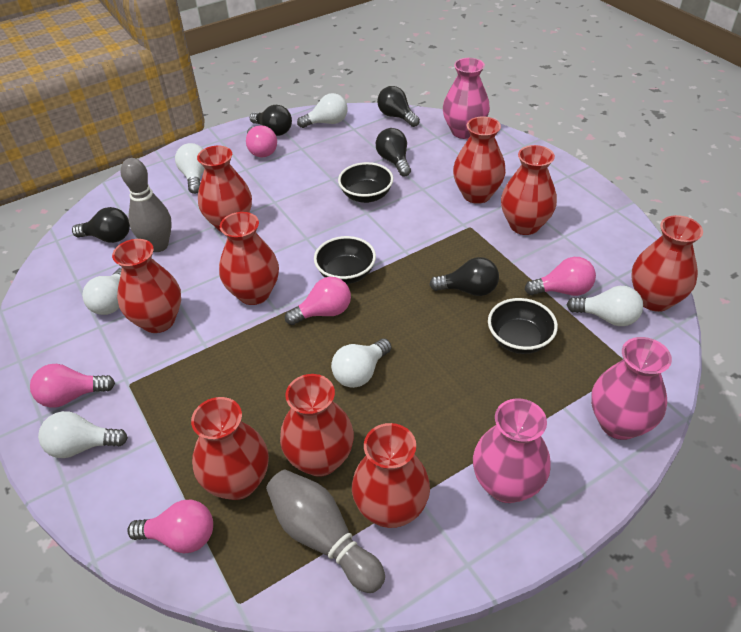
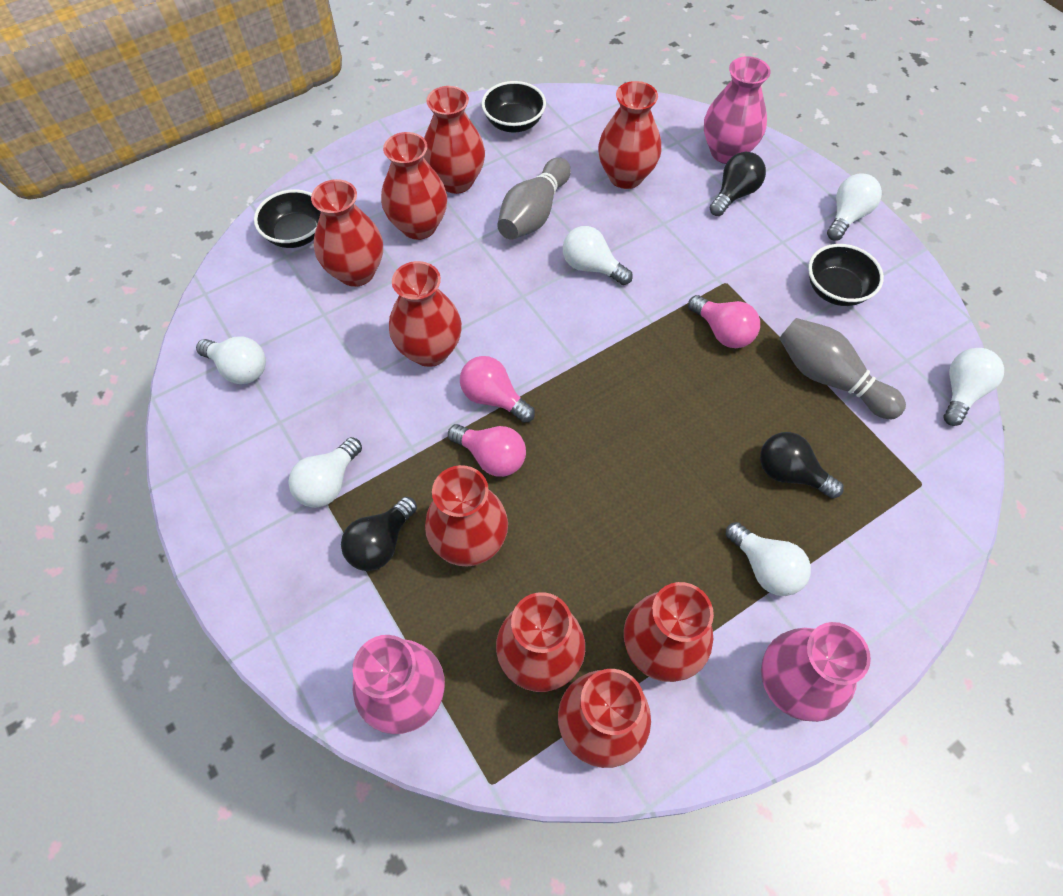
black light bulb: [72,207,130,243] [250,105,292,136] [376,128,411,177] [377,86,420,127] [429,257,499,296] = 5 -> [341,497,417,571] [709,152,766,216] [760,432,844,499] = 3
pink light bulb: [30,364,115,408] [127,500,213,553] [246,125,277,157] [285,277,351,325] [525,257,596,296] = 5 -> [448,424,526,477] [460,356,535,423] [688,295,760,348] = 3

